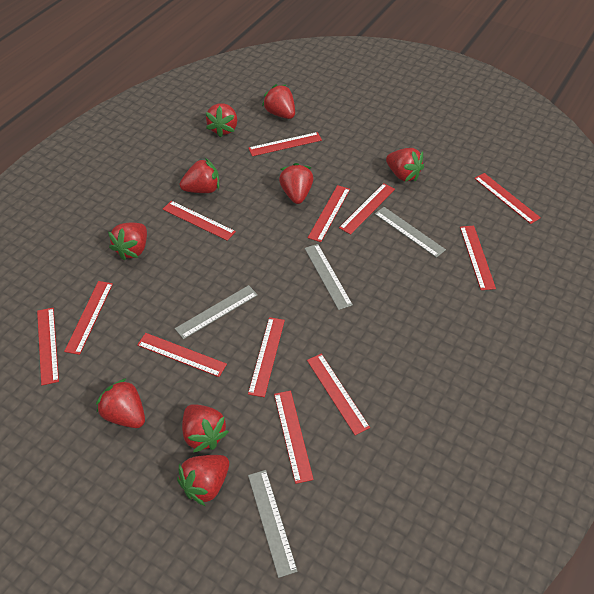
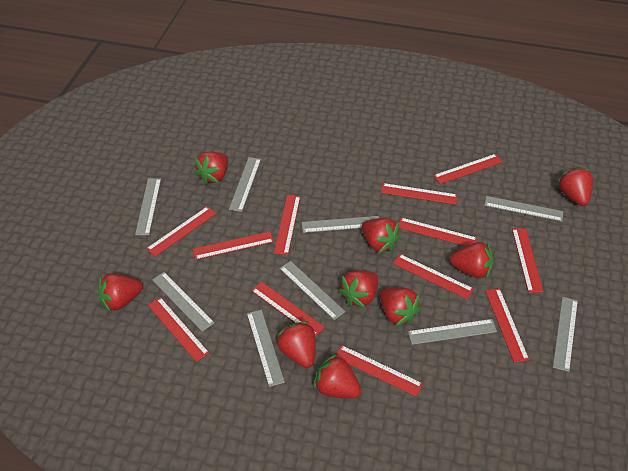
grey ruler: [175,285,258,339] [248,470,298,578] [304,244,353,310] [375,207,446,258] = 4 -> [135,178,161,235] [152,272,214,332] [229,157,261,212] [247,310,285,387] [279,261,346,320] [302,216,379,233] [408,319,497,345] [484,196,563,221] [553,297,578,372] = 9

